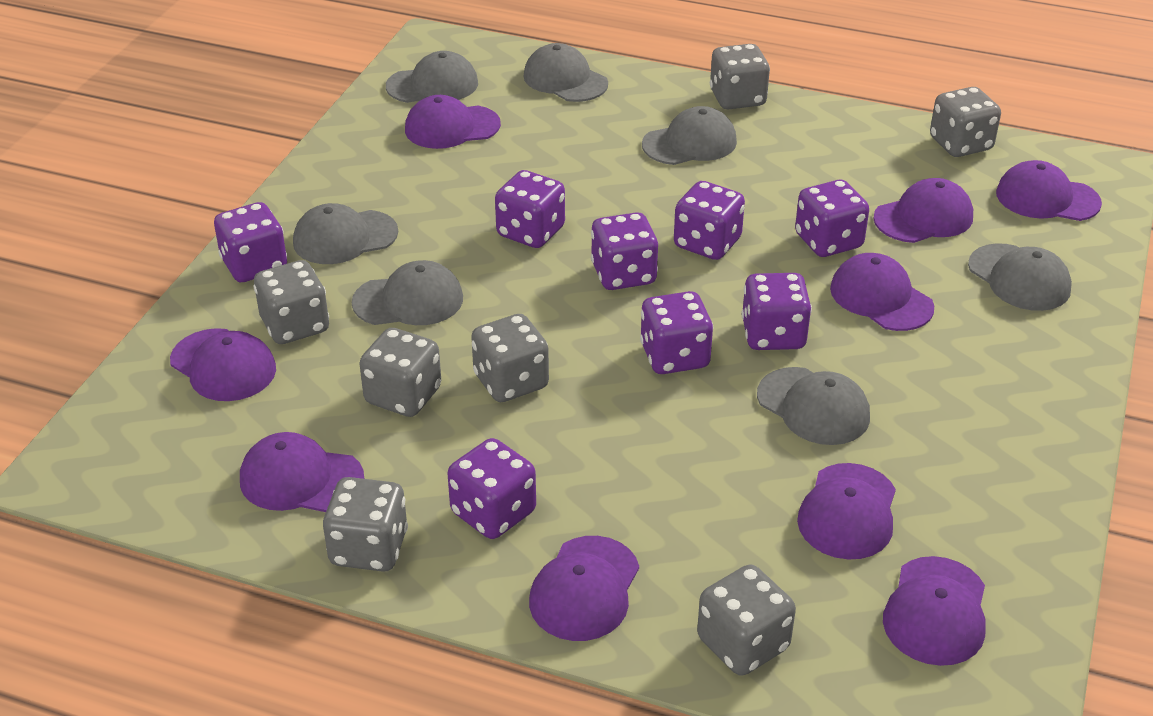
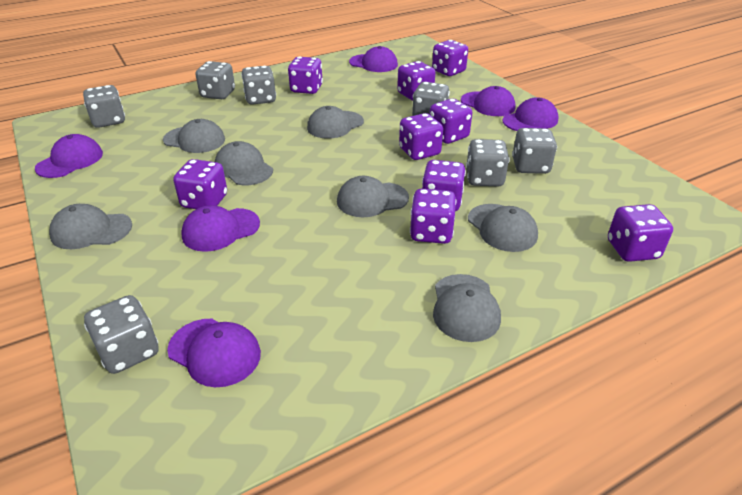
purple cap: [170,328,276,401] [240,432,364,512] [405,95,501,149] [529,536,639,641] [797,463,896,560] [830,253,934,331] [873,178,973,243] [883,556,986,666] [996,160,1102,221] = 9 -> [35,134,103,178] [167,319,261,387] [181,205,260,252] [349,46,398,72] [461,86,516,116] [503,97,559,131] = 6
purple dice: [214,202,287,282] [447,438,536,539] [495,170,565,248] [591,212,658,290] [640,291,713,374] [674,181,745,260] [742,273,812,350] [795,180,869,257] = 8 -> [173,159,227,209] [288,56,323,94] [397,61,435,100] [399,113,443,160] [410,189,456,244] [422,160,466,211] [429,99,472,144] [432,40,468,76] [608,204,673,262] = 9

